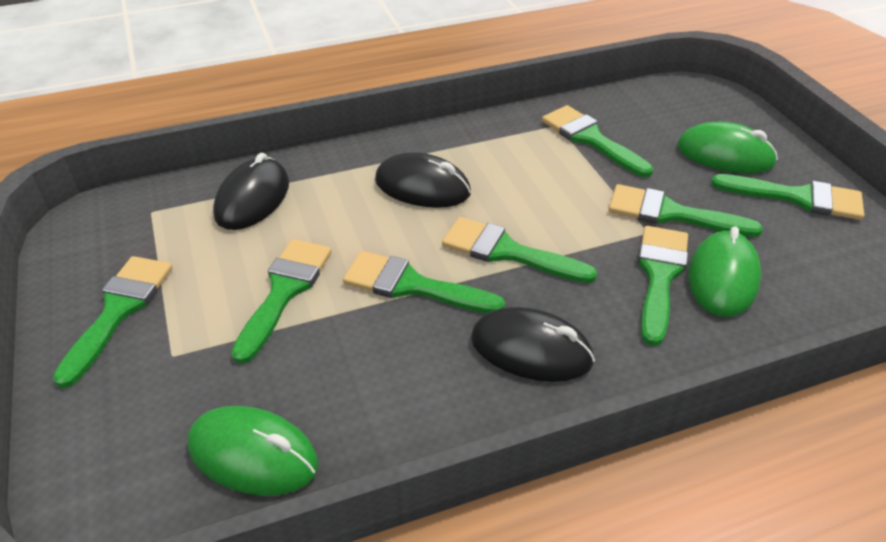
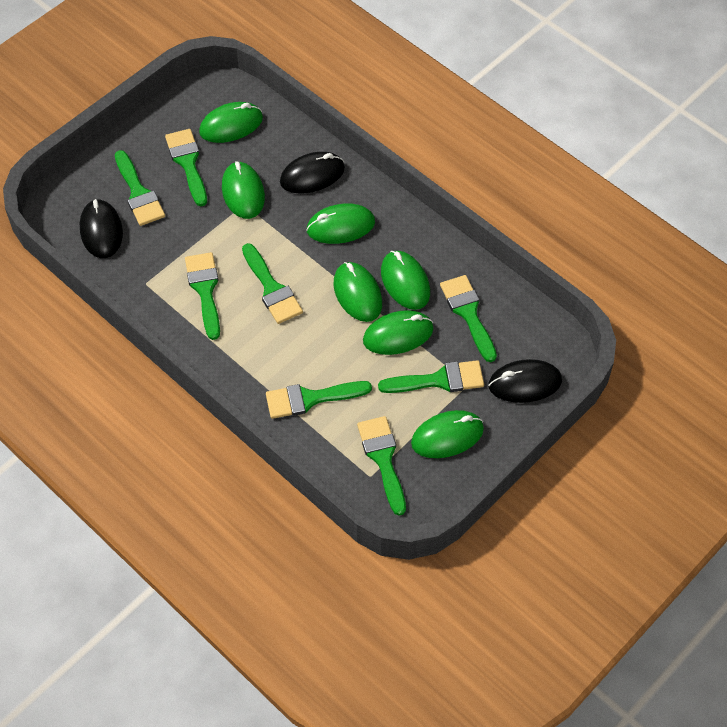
green mouse: [188,406,319,496] [677,122,778,174] [688,227,761,317] = 3 -> [199,102,263,143] [222,161,265,219] [306,204,375,244] [333,262,382,322] [363,310,433,355] [381,251,430,310] [411,410,484,458] = 7

